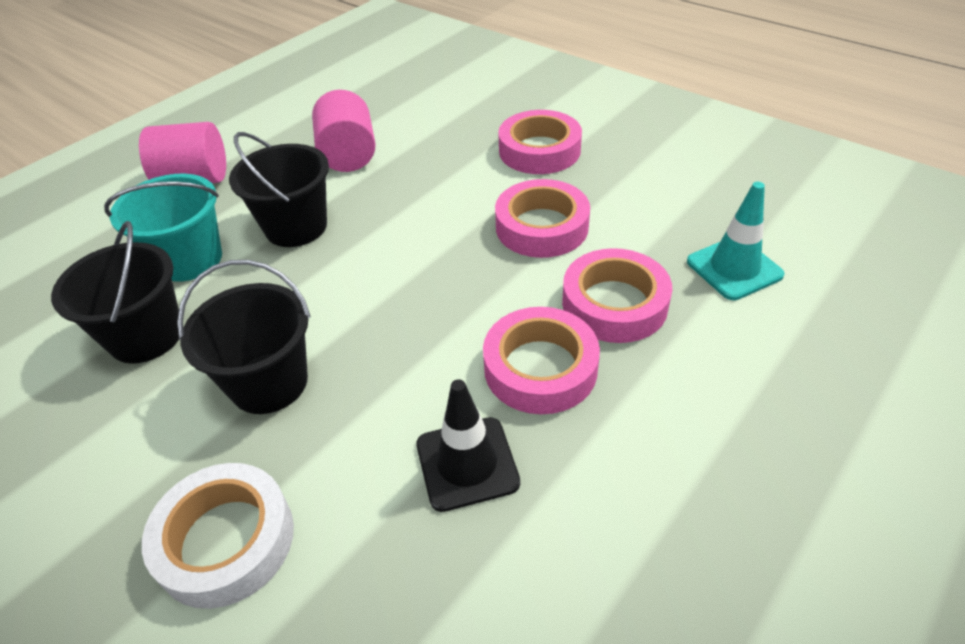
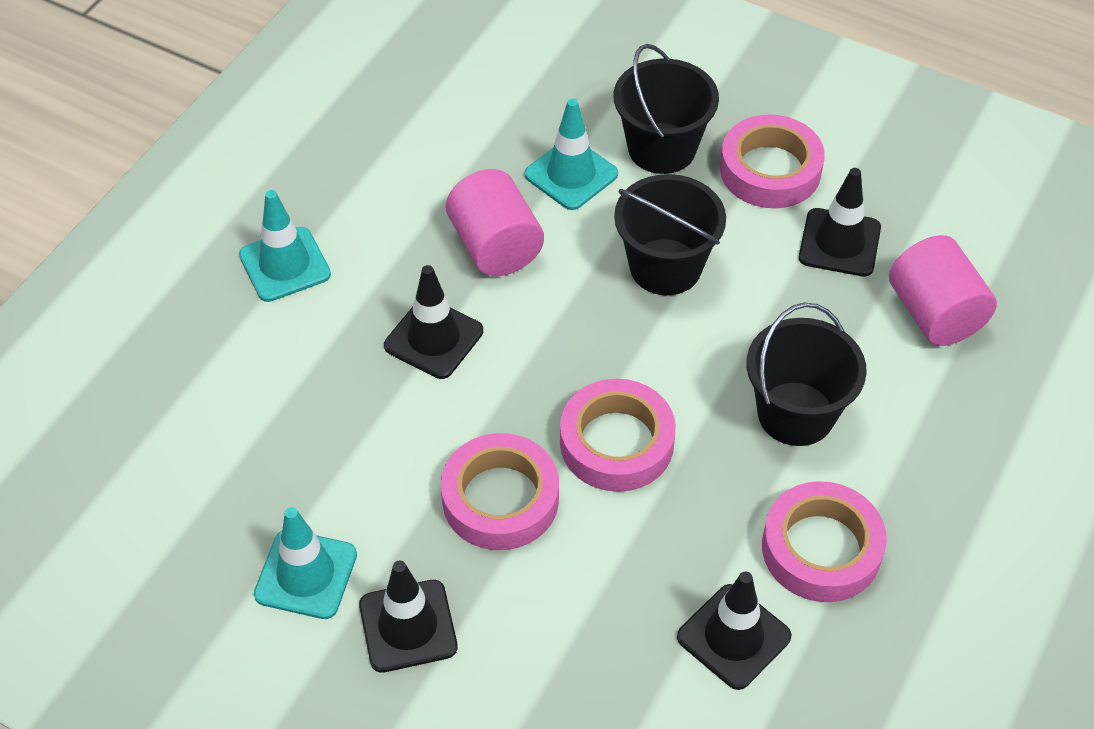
black traffic cone: [416,379,520,512] = 1 -> [359,561,458,673] [384,265,483,379] [677,572,792,690] [799,168,881,277] = 4
turquoise bucket: [104,174,222,282] = 1 -> none = 0
turquoise traffic cone: [687,182,785,300] = 1 -> [239,190,331,302] [254,507,357,619] [524,98,618,210] = 3
white tape: [142,463,294,609] = 1 -> none = 0

